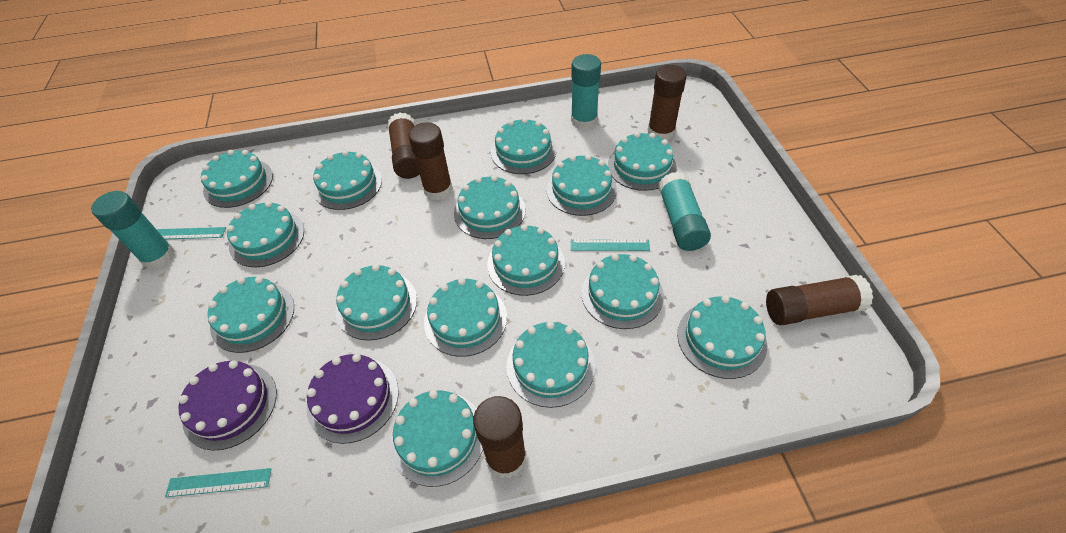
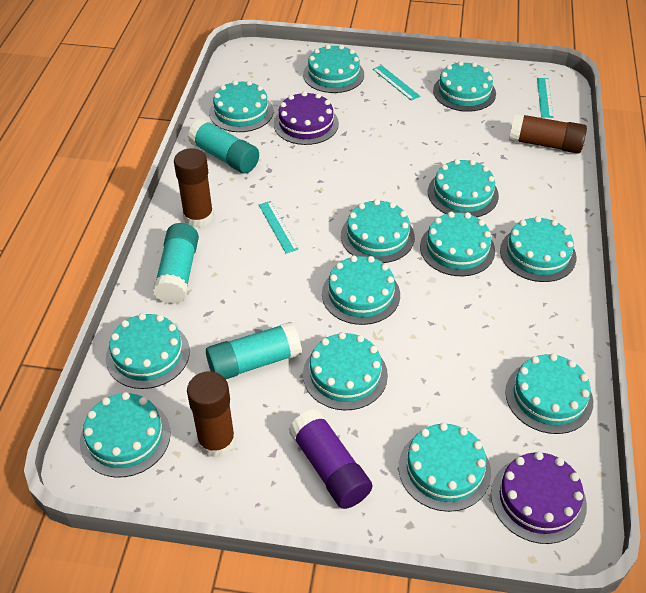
brown glue stick: [388,113,419,179] [408,123,453,200] [473,396,526,478] [648,65,687,140] [766,275,873,325] = 5 -> [174,148,214,228] [187,371,236,458] [509,113,587,154] = 3
purple glue stick: none = 0 -> [289,409,372,509] = 1
turquoise cake: [201,150,273,208] [207,277,294,353] [227,201,304,267] [313,150,382,210] [335,264,417,341] [390,390,483,487] [424,278,507,357] [454,175,526,239] [487,224,565,296] [491,118,556,174] [507,321,595,408] [546,155,617,216] [581,254,664,329] [608,132,677,191] [677,295,767,379] = 15 -> [80,392,171,478] [106,313,190,389] [209,80,273,132] [303,44,364,93] [303,332,388,410] [322,256,400,325] [341,199,415,263] [399,423,491,512] [420,212,495,276] [428,159,499,217] [433,61,496,112] [500,216,576,282] [505,353,593,434] = 13

